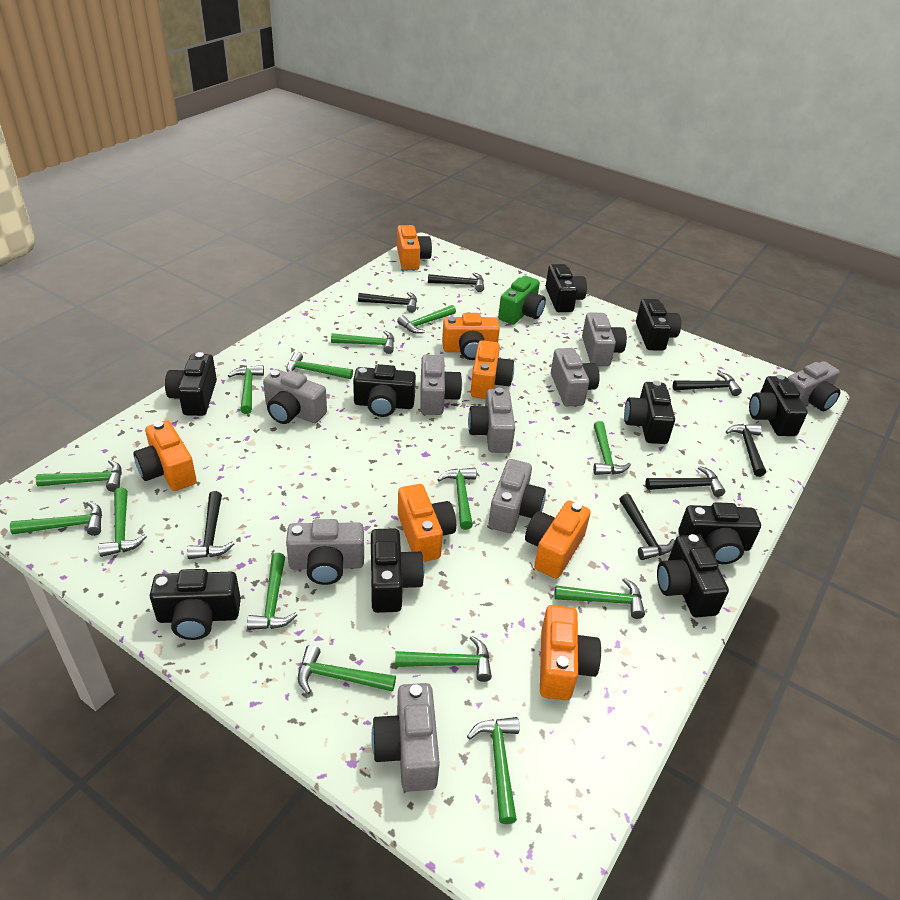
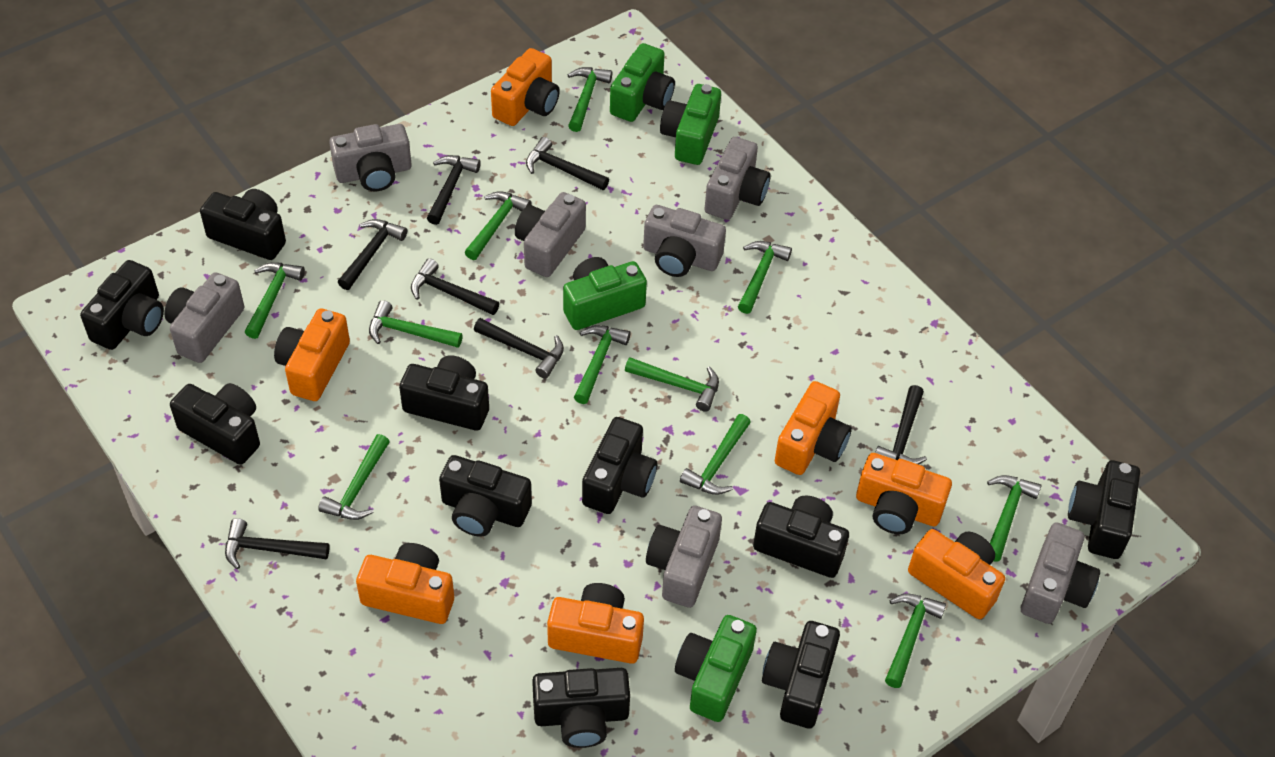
green camera: [498,276,546,325] = 1 -> [563,257,647,330] [610,43,675,122] [660,84,721,165] [675,615,757,722] = 4
green hammer: [10,501,102,536] [36,460,122,492] [98,488,147,557] [228,365,264,414] [247,553,297,630] [286,352,353,379] [298,645,396,694] [331,331,394,354] [395,636,492,682] [397,305,456,333] [437,468,476,530] [467,717,519,824] [555,578,645,619] [593,421,631,475] = 14 -> [245,262,305,339] [318,434,390,520] [369,300,463,348] [465,191,532,260] [568,67,612,132] [574,325,630,404] [625,357,719,412] [680,414,751,495] [738,241,792,314] [885,594,946,688] [987,475,1041,562] = 11
grey camera: [263,369,327,424] [286,519,364,585] [371,683,440,792] [420,355,462,415] [468,387,515,453] [489,459,546,533] [551,348,600,406] [582,312,627,366] [788,361,840,411] = 9 -> [164,272,244,363] [329,124,412,192] [515,192,586,277] [643,205,726,277] [646,506,722,608] [704,137,771,220] [1021,522,1100,624] = 7

